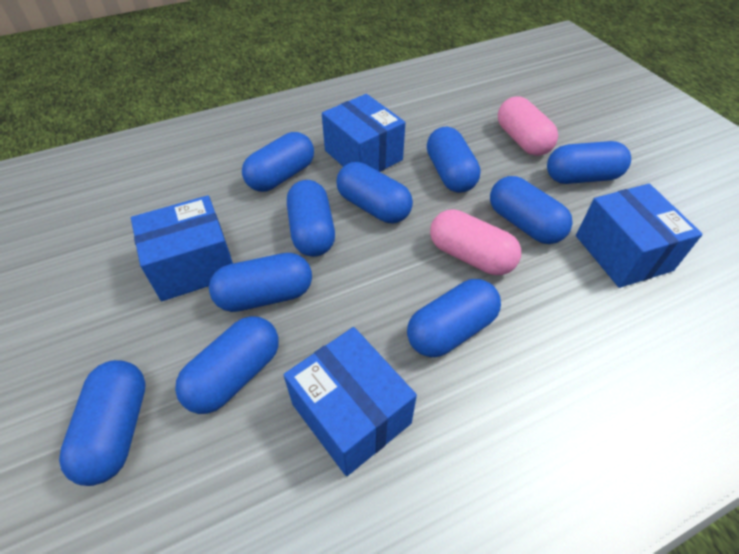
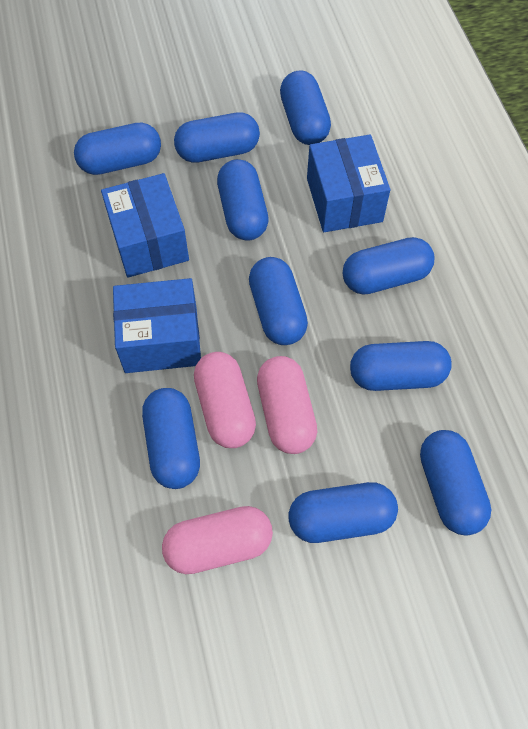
blue box: [131,195,233,301] [284,327,417,476] [322,94,405,172] [576,184,703,288] = 4 -> [101,173,189,278] [113,278,201,373] [307,134,390,232] = 3
pink capsule: [430,209,521,275] [498,96,558,156] = 2 -> [162,506,273,574] [194,352,256,448] [257,356,317,454] = 3

